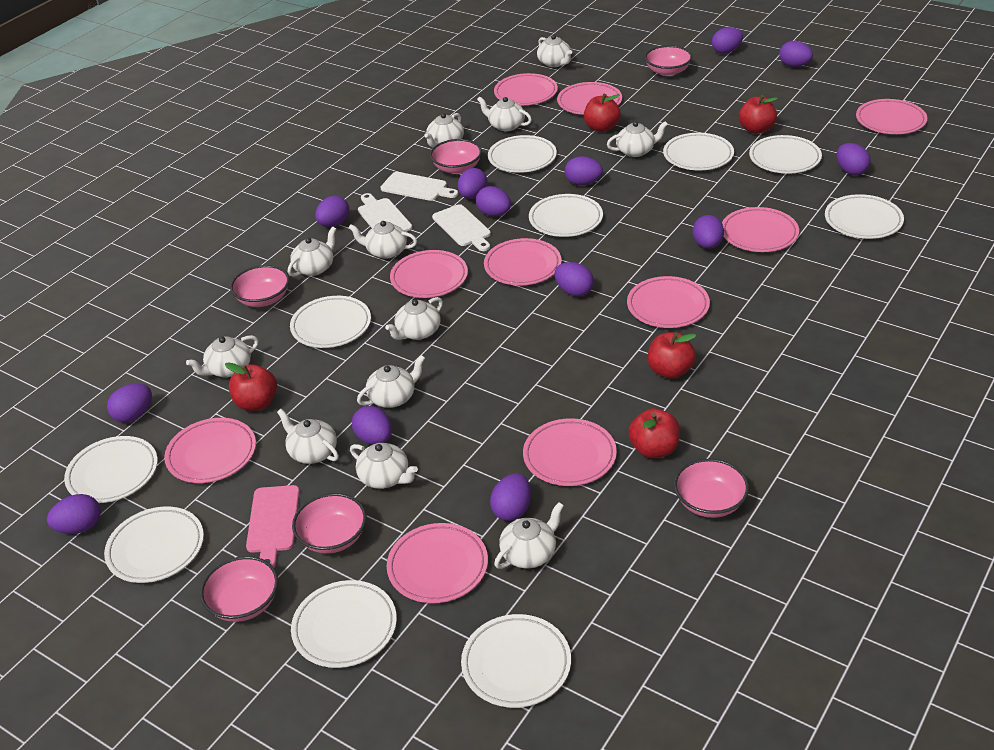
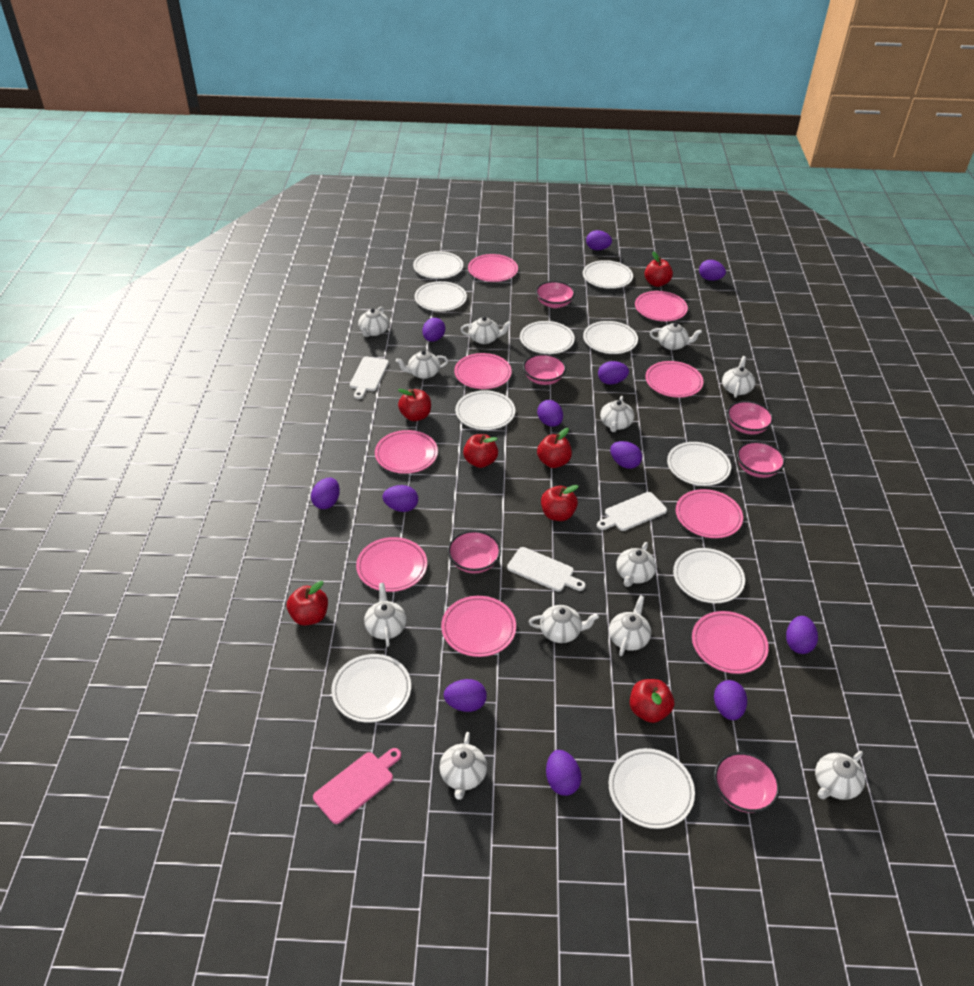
pink plate: [164,418,256,483] [387,523,488,603] [390,250,468,298] [484,238,562,285] [494,73,558,105] [523,418,617,486] [557,82,622,115] [627,276,710,328] [722,207,799,252] [856,99,927,134] = 10 -> [356,537,427,592] [375,430,438,474] [441,596,516,657] [454,353,512,389] [468,254,518,282] [635,291,688,321] [645,361,703,398] [676,489,743,538] [692,611,769,674] = 9
purple egg: [47,494,101,534] [107,383,152,423] [315,196,349,227] [352,406,392,444] [458,168,488,199] [476,186,511,216] [490,473,531,521] [554,262,594,296] [565,156,603,185] [693,215,724,249] [712,27,743,54] [779,41,813,67] [836,143,871,175] = 13 -> [311,478,340,509] [383,485,418,512] [422,318,445,342] [444,679,487,712] [537,400,563,427] [546,750,581,796] [586,230,612,250] [598,361,629,385] [610,441,642,469] [699,260,726,281] [714,680,747,720] [786,616,818,654] = 12
red apple: [225,362,277,411] [584,94,621,132] [629,408,680,458] [648,332,696,379] [739,95,778,134] = 5 -> [287,581,328,626] [398,389,431,421] [463,434,498,468] [537,428,572,468] [541,485,579,521] [630,679,674,723] [644,252,673,287] = 7

